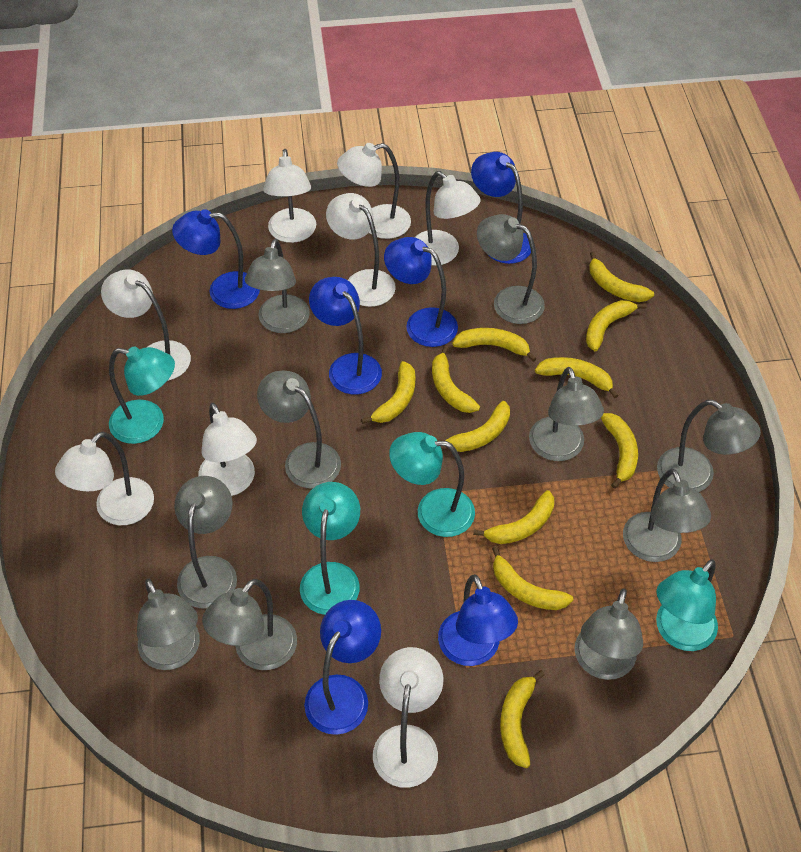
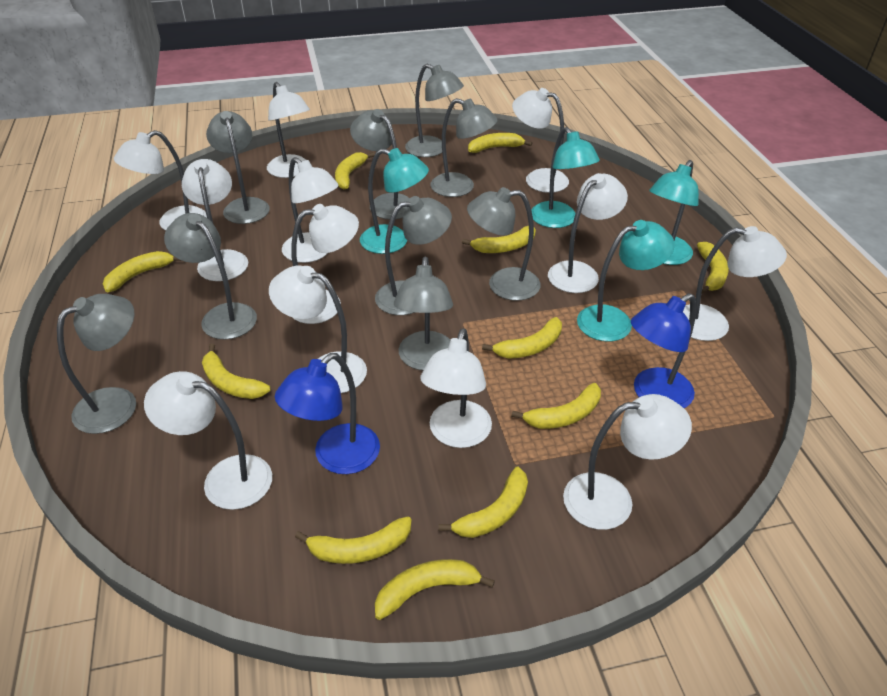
blue lamp: [172,209,260,309] [304,600,381,735] [309,277,382,394] [384,237,458,347] [438,574,518,666] [471,152,531,264] = 6 -> [275,353,380,474] [631,293,696,408] = 2
grey lamp: [137,579,200,670] [174,476,237,608] [202,579,297,670] [245,239,310,333] [257,371,341,489] [477,214,545,324] [529,367,604,461] [574,588,643,680] [623,469,711,562] [657,400,761,492] = 10 -> [57,294,136,434] [164,213,257,339] [206,111,270,224] [350,109,410,219] [375,196,452,315] [394,257,453,370] [405,64,464,157] [430,98,497,197] [467,187,540,301] = 9
white lamp: [55,432,154,525] [101,269,191,381] [198,403,257,496] [263,149,316,243] [326,193,396,307] [337,143,411,239] [373,647,443,788] [415,171,480,266] = 8 -> [114,130,207,231] [144,371,272,510] [182,159,248,281] [267,82,310,178] [269,266,367,393] [282,157,339,263] [291,204,359,324] [420,328,492,448] [512,88,569,193] [548,173,628,293] [563,394,692,530] [683,226,787,341] = 12

